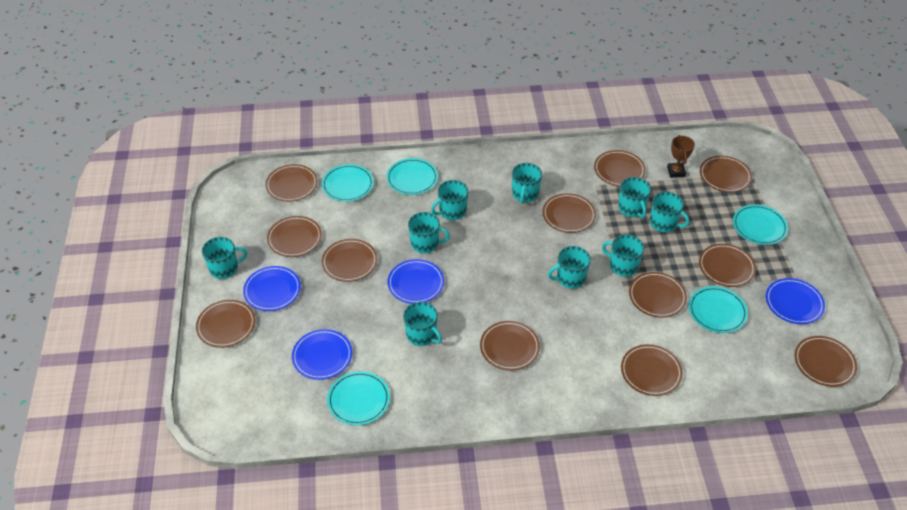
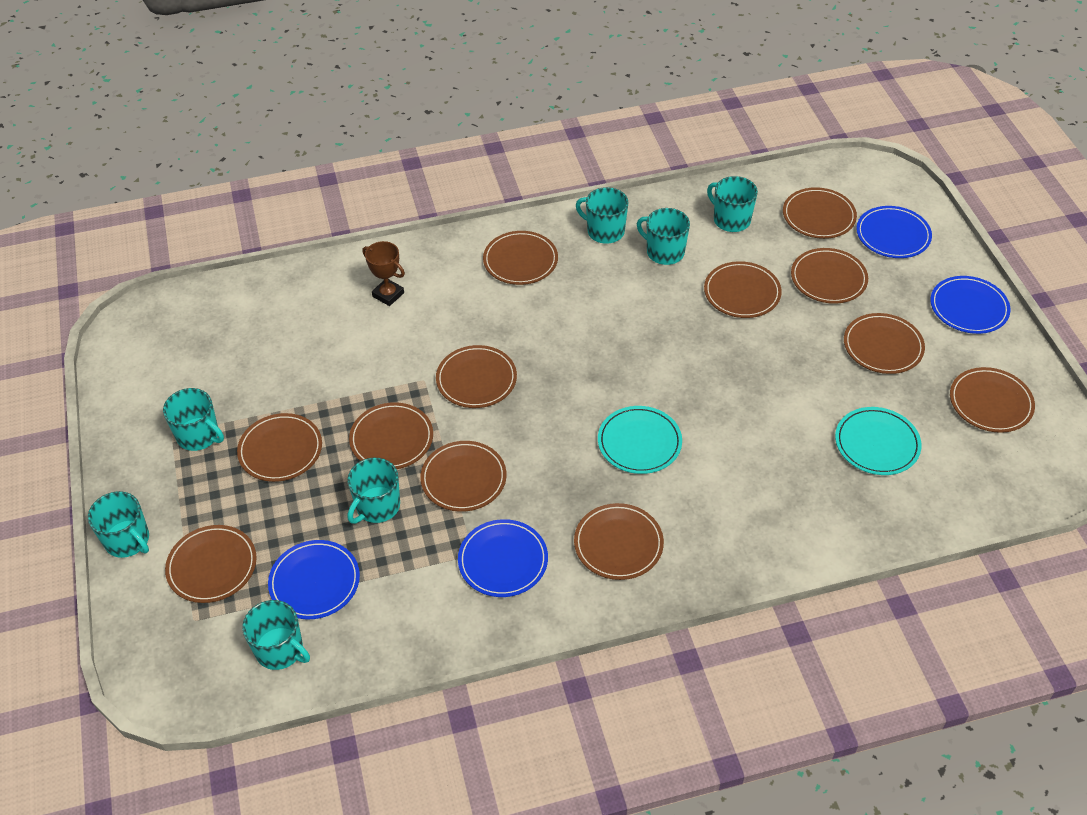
turquoise mug: [202,237,247,279] [403,302,442,346] [408,212,450,253] [431,180,468,220] [512,163,542,204] [548,246,591,289] [602,235,644,277] [618,177,651,218] [650,192,689,232] = 9 -> [88,491,149,558] [163,388,224,451] [242,600,310,670] [347,458,400,524] [576,187,628,244] [637,208,690,265] [707,176,758,232] = 7
turquoise plate: [322,164,374,202] [327,371,390,426] [386,158,438,195] [689,286,748,333] [733,204,788,245] = 5 -> [598,406,682,474] [835,407,922,475] = 2

